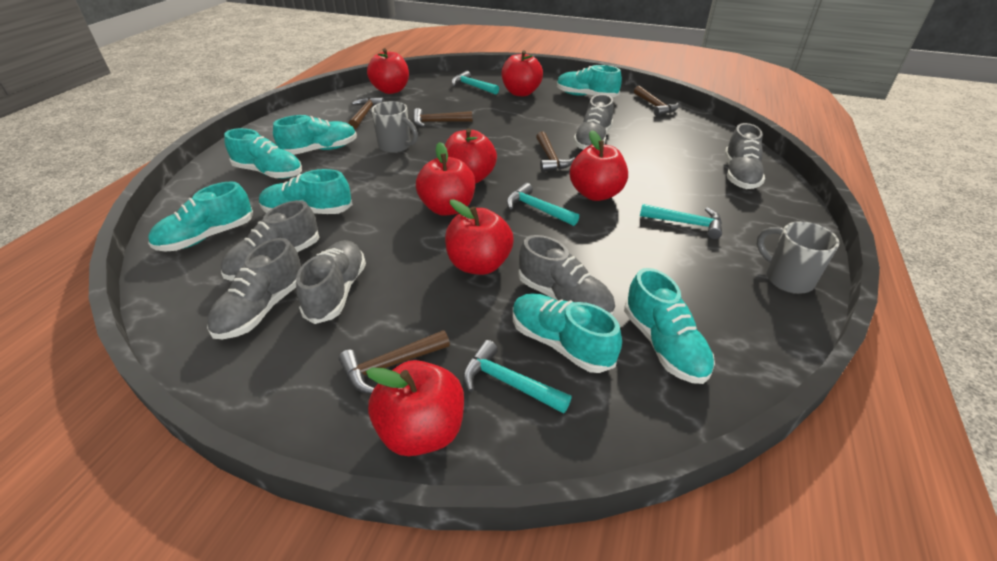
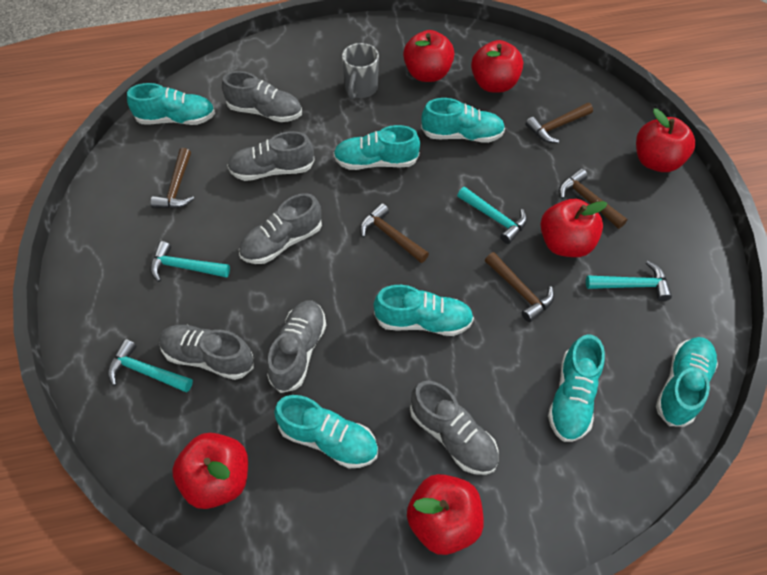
grey mug: [371,101,418,153] [757,221,839,294] = 2 -> [342,43,379,99] = 1
red apple: [366,360,464,456] [367,48,409,94] [416,142,475,216] [445,128,497,184] [445,199,514,275] [501,51,543,96] [570,130,628,201] = 7 -> [172,433,248,509] [403,30,454,82] [407,474,484,555] [471,40,523,93] [540,199,607,257] [636,108,695,172] = 6

